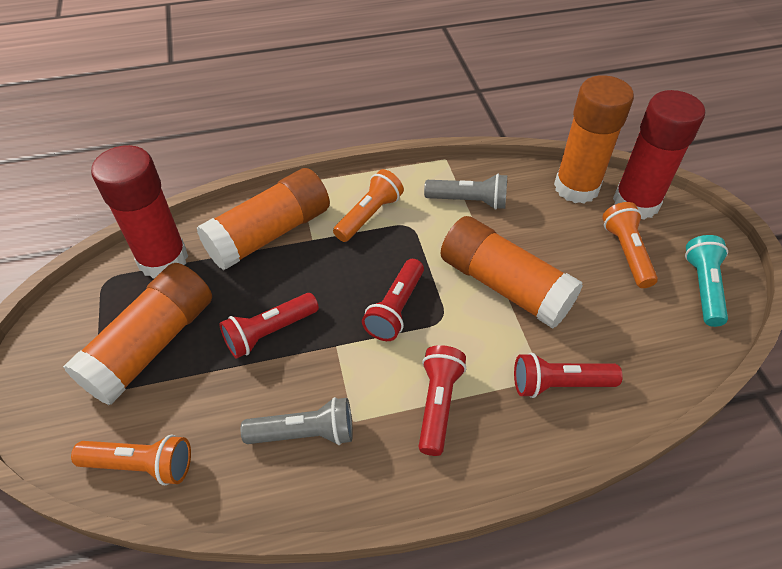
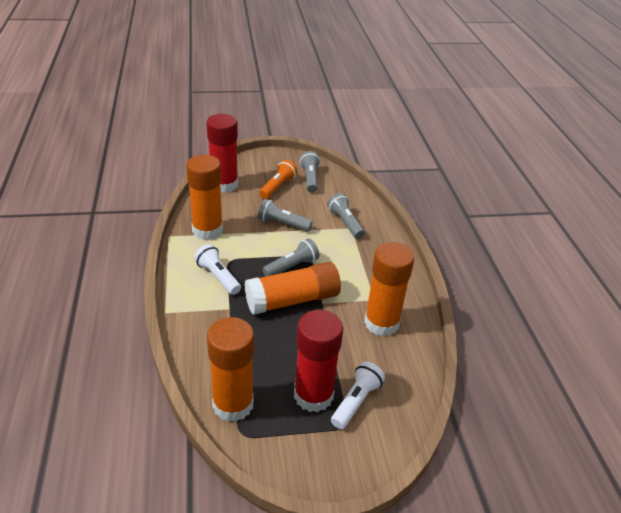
grey flashlight: [241,397,353,445] [424,174,507,210] = 2 -> [258,199,313,232] [262,238,319,277] [300,151,320,193] [327,193,365,239] = 4
orange flashlight: [71,435,191,485] [333,169,404,242] [602,202,658,288] = 3 -> [259,160,298,199] = 1
red flashlight: [219,293,319,359] [362,259,424,341] [418,345,466,456] [514,353,623,398] = 4 -> none = 0
turquoise flashlight: [685,235,728,327] = 1 -> none = 0
white flashlight: none = 0 -> [194,244,241,295] [331,361,385,429] = 2

